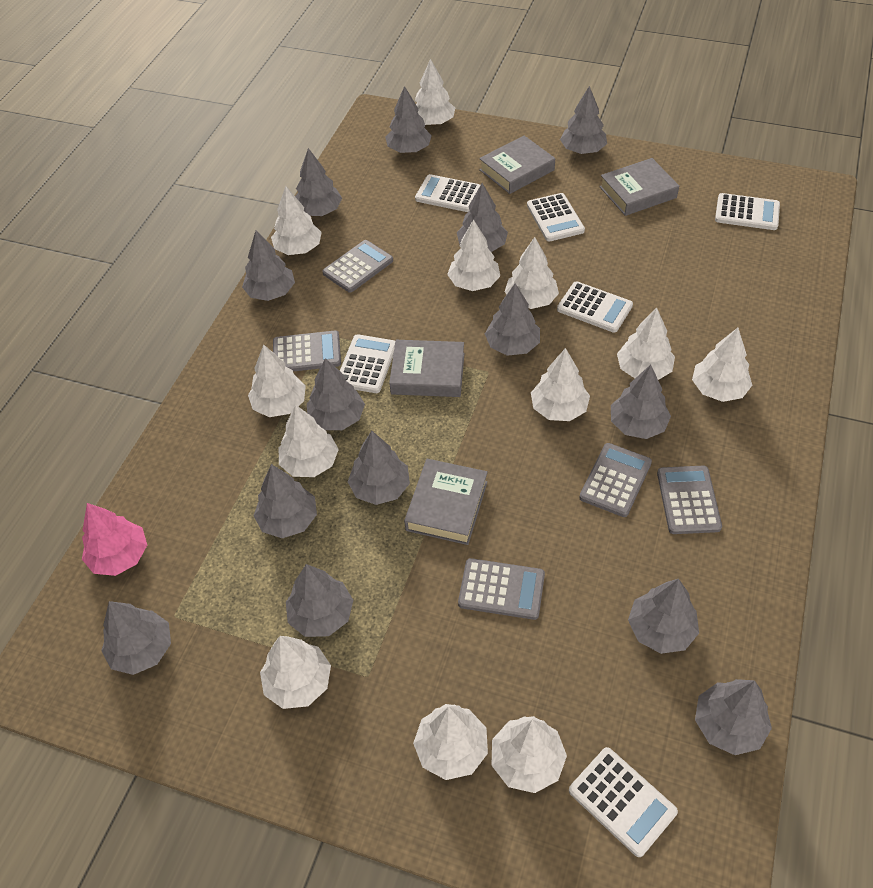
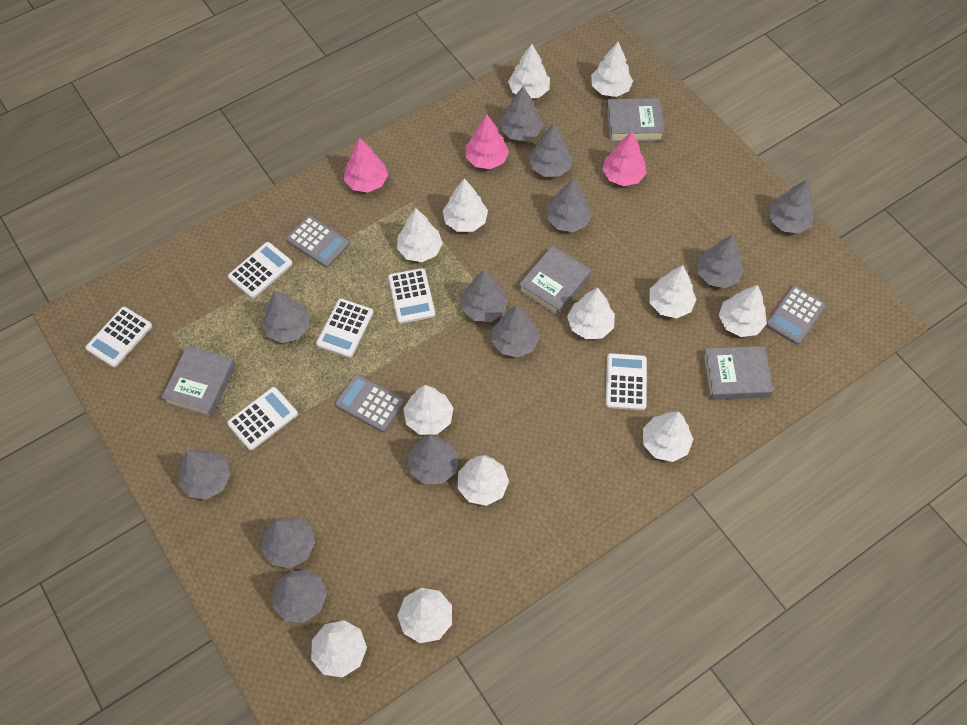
grey calculator: [273,330,341,372] [322,240,393,293] [458,558,545,620] [579,443,652,517] [657,466,722,534] = 5 -> [286,215,350,268] [335,374,404,432] [766,285,826,345] = 3
grey tree: [101,601,171,675] [242,231,295,301] [253,464,317,538] [286,564,353,637] [295,148,342,216] [307,358,365,430] [348,431,410,505] [385,86,432,153] [457,183,508,252] [485,284,540,356] [560,86,607,154] [611,365,671,439] [628,579,699,654] [695,679,772,755] = 14 -> [178,449,231,500] [262,291,309,343] [262,517,315,569] [273,569,327,623] [407,435,459,484] [461,270,508,322] [491,305,540,358] [500,86,543,141] [528,123,572,177] [547,178,592,232] [697,235,744,288] [768,179,814,234] = 12
pink tree: [82,503,147,576] = 1 -> [344,138,388,193] [466,115,509,169] [602,132,646,186] = 3

